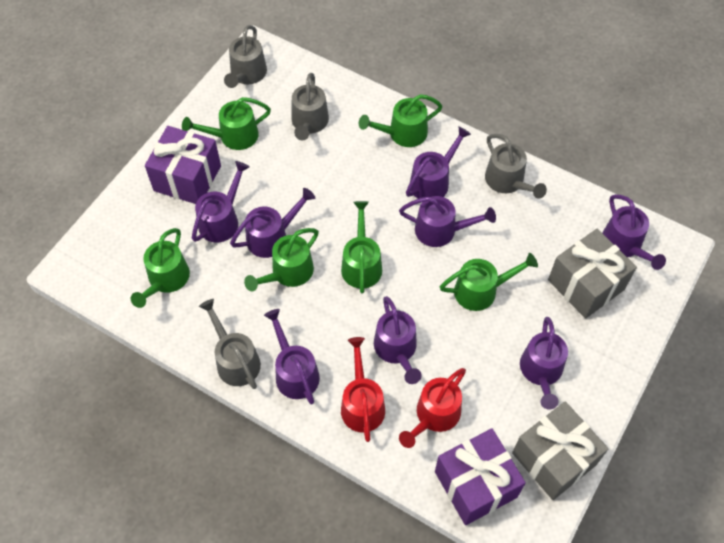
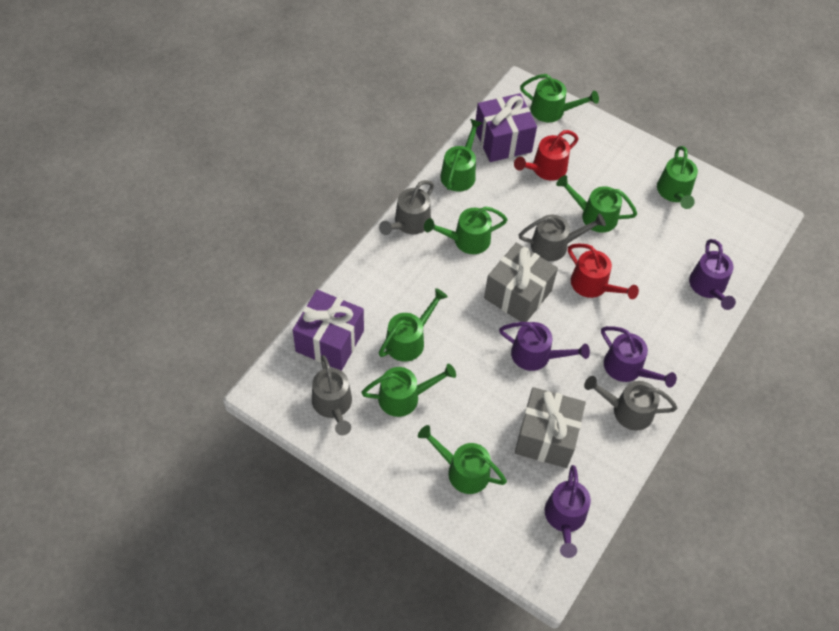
green watering can: [131,228,190,308] [182,97,271,150] [244,228,319,291] [341,201,382,293] [359,94,442,147] [440,253,538,311] = 6 -> [361,364,456,417] [379,288,448,361] [418,425,507,494] [424,207,508,254] [440,119,482,192] [520,74,599,122] [556,175,637,233] [657,146,698,209] = 8
purple watering can: [192,161,250,243] [230,188,315,258] [264,309,320,404] [374,296,422,384] [399,196,496,247] [406,126,471,199] [520,317,568,409] [603,194,666,270] = 8 -> [499,322,590,371] [545,465,591,558] [601,326,677,388] [689,239,736,310] = 4

